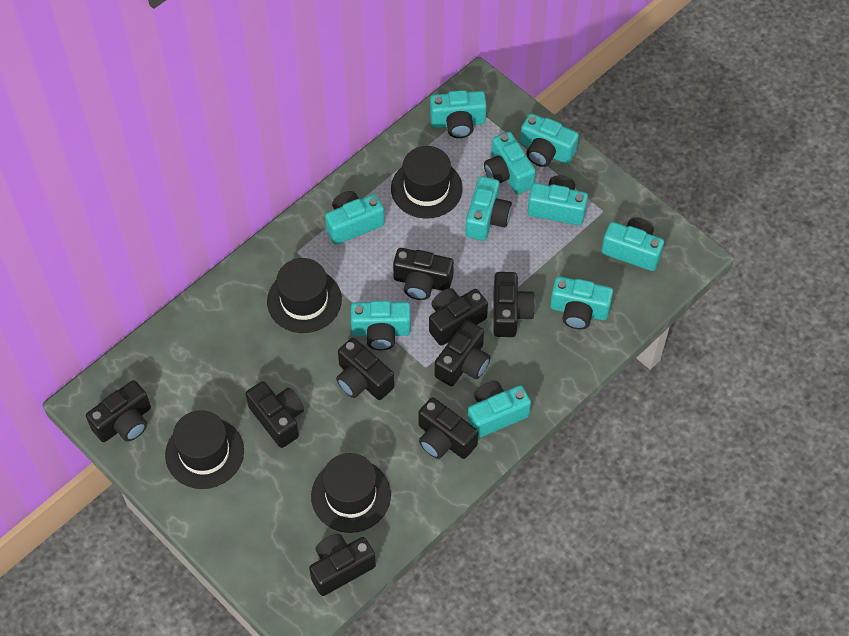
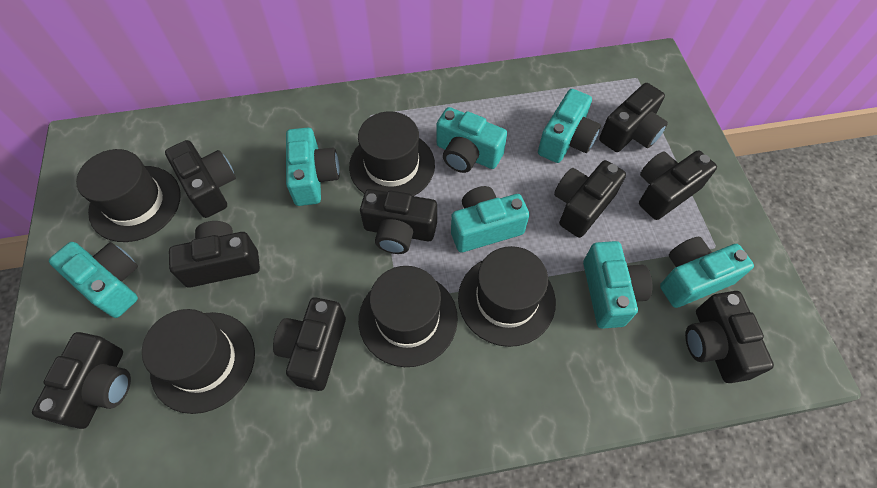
black hat: [165,410,244,489] [267,258,342,333] [311,453,391,533] [391,146,463,219] = 4 -> [76,149,181,242] [142,309,255,414] [349,111,435,196] [359,266,458,367] [458,246,556,347] = 5
turquoise camera: [325,191,385,245] [351,301,411,350] [430,90,487,138] [465,176,512,241] [467,381,531,438] [484,132,536,194] [520,113,579,167] [527,175,588,226] [550,276,613,329] [602,217,664,271] = 10 -> [49,242,138,318] [286,128,340,206] [436,107,507,173] [451,186,530,252] [538,89,601,163] [583,241,652,329] [660,237,754,308] = 7

